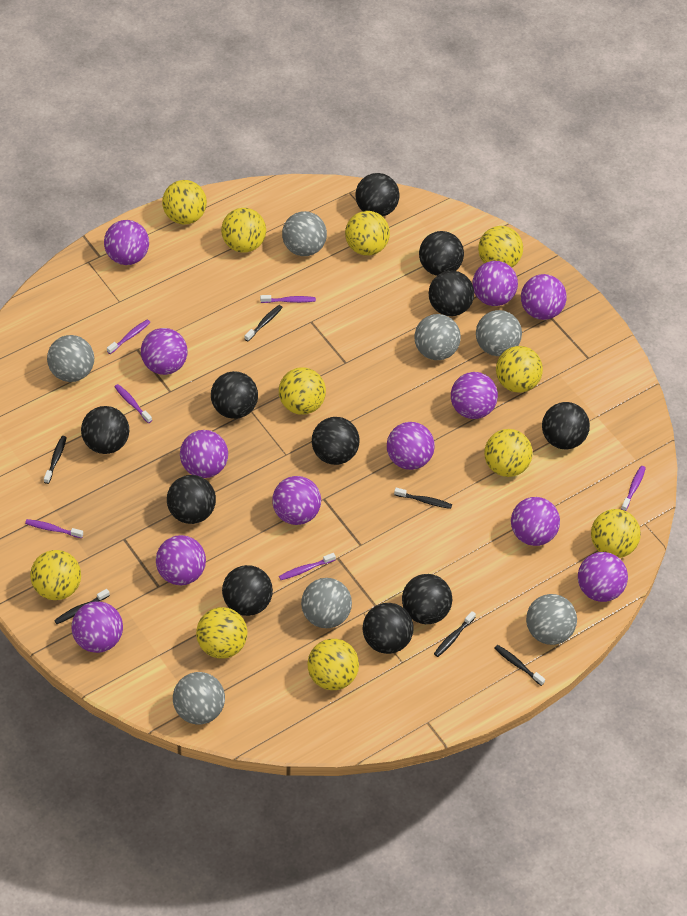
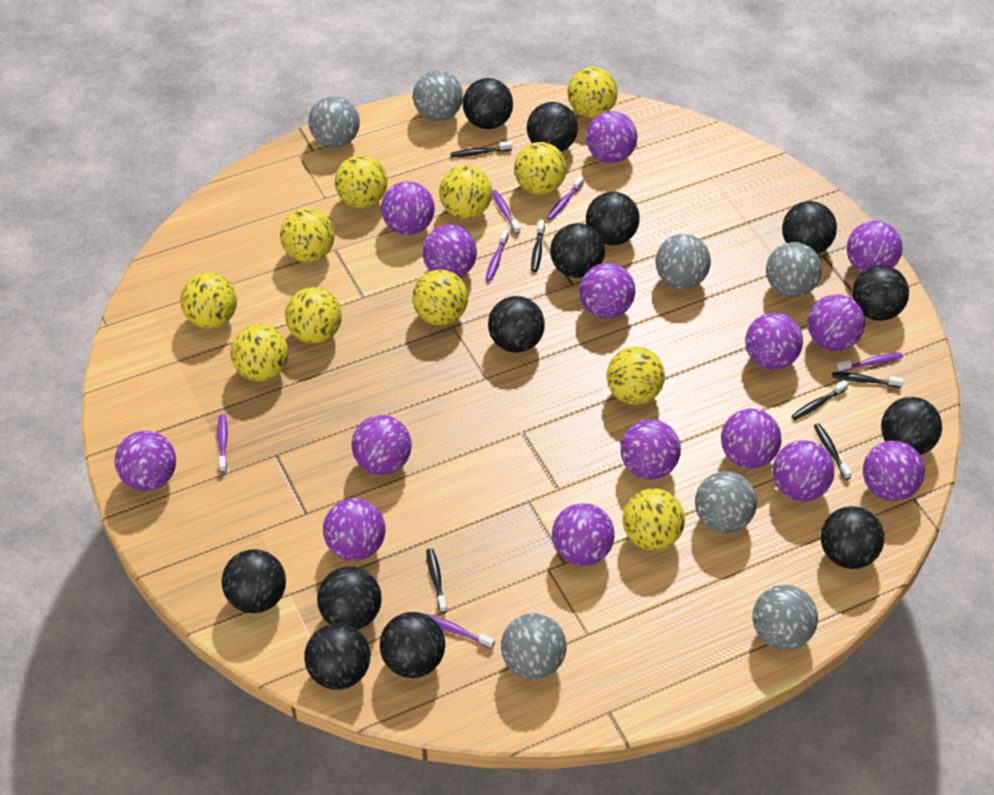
black ball: [81,406,129,454] [167,475,216,524] [211,371,258,419] [222,565,273,616] [312,417,360,465] [355,173,399,217] [363,603,413,654] [402,574,452,624] [419,231,464,276] [428,271,474,316] [542,402,590,449] = 11 -> [222,549,286,613] [304,623,370,690] [317,566,382,630] [380,612,445,678] [463,78,513,129] [488,296,545,353] [527,102,578,152] [550,223,605,278] [586,192,640,245] [782,201,837,254] [821,506,884,569] [852,265,909,321] [881,397,942,455] = 13
purple ball: [71,601,123,653] [104,220,149,265] [141,328,187,375] [156,535,206,585] [180,430,228,478] [272,476,321,525] [387,422,435,470] [451,372,498,419] [472,261,518,306] [511,497,560,546] [521,274,567,320] [578,552,628,602] = 12 -> [115,431,176,491] [323,498,386,561] [351,415,412,475] [381,181,435,235] [422,224,477,277] [552,503,615,566] [580,263,635,319] [586,111,638,163] [621,419,681,480] [721,409,781,468] [745,312,803,370] [773,440,834,501] [807,294,865,351] [847,221,903,272] [863,440,925,501] = 15

